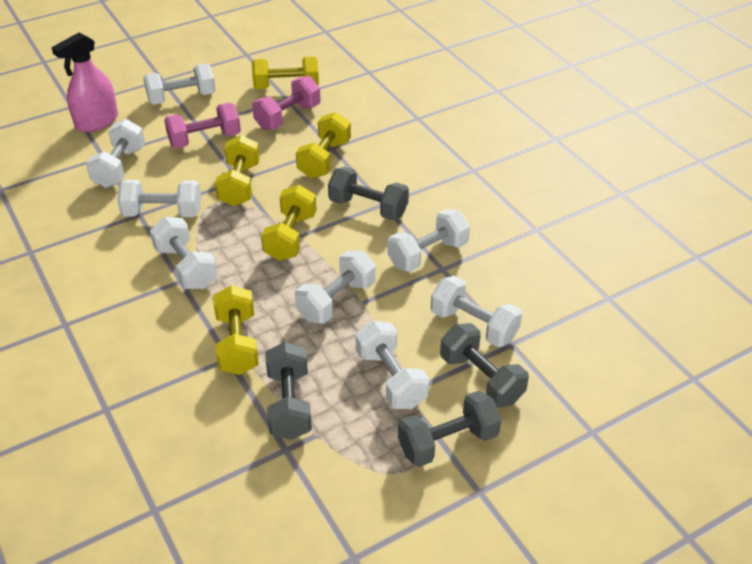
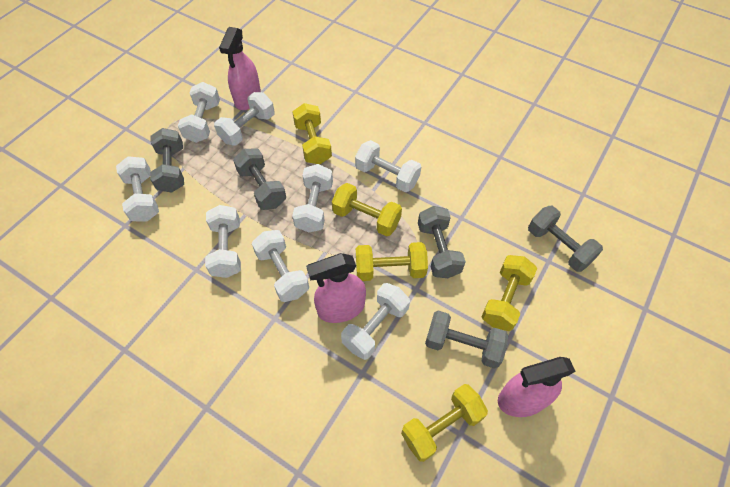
grey dumbbell: [265,342,312,440] [328,167,409,220] [398,390,501,467] [440,323,529,407] = 4 -> [150,128,184,192] [233,149,286,210] [418,206,466,278] [425,311,508,369] [528,206,603,272] = 5
pink dumbbell: [164,103,241,148] [252,76,321,130] = 2 -> none = 0
pink spray bottle: [51,33,118,132] = 1 -> [219,27,261,110] [306,253,366,323] [498,357,576,417] = 3

